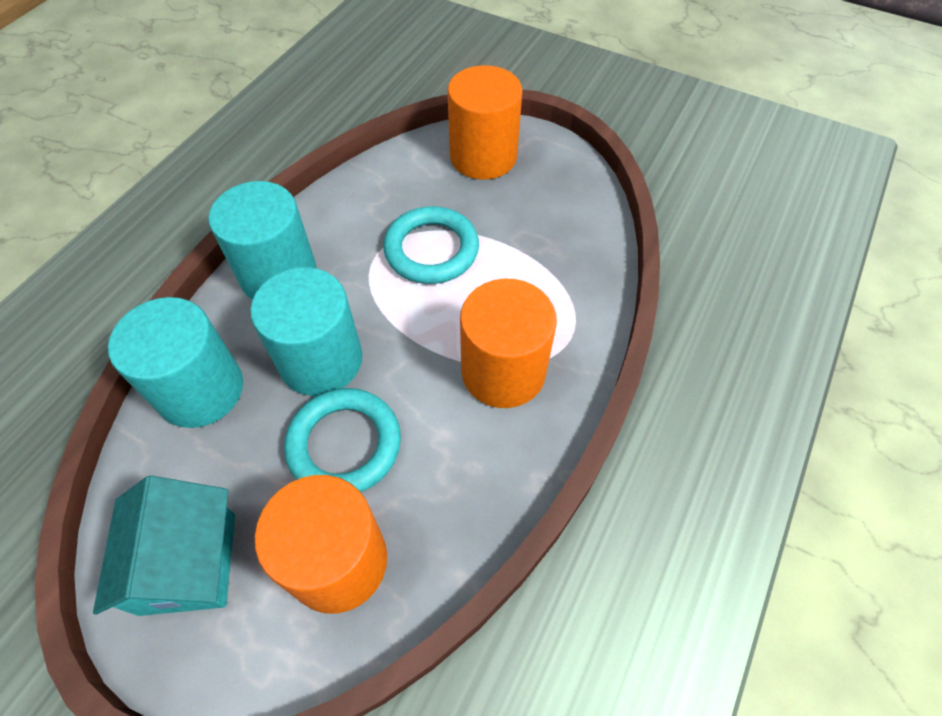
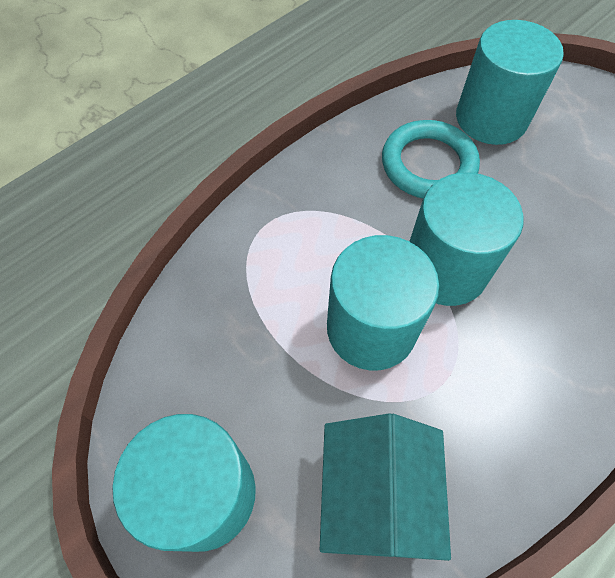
orange cylinder: [255,475,387,614] [447,65,522,180] [460,279,557,408] = 3 -> none = 0
turquoise cylinder: [108,297,243,428] [209,181,317,299] [250,267,362,396] = 3 -> [112,414,256,552] [327,235,439,370] [409,173,523,306] [456,20,564,145] = 4
turquoise ring: [284,388,401,492] [383,206,479,284] = 2 -> [382,120,480,199] = 1

